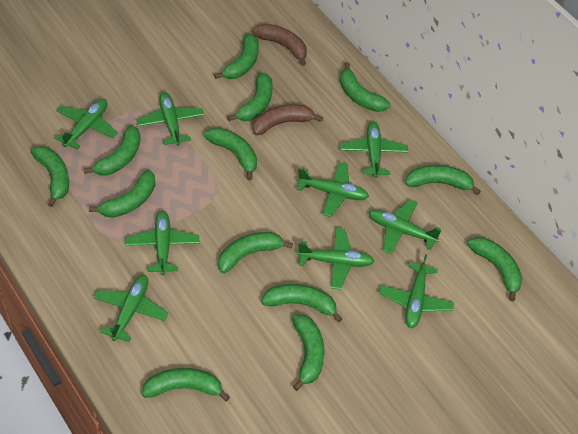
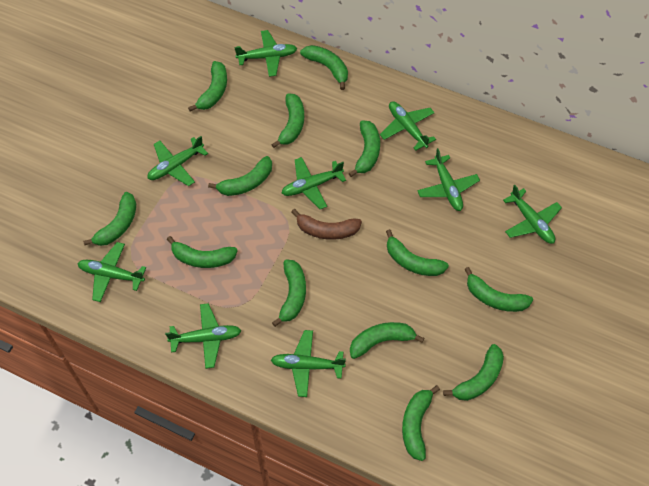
brown banana: [252,24,307,66] [252,104,323,135] = 2 -> [292,209,362,240] = 1

